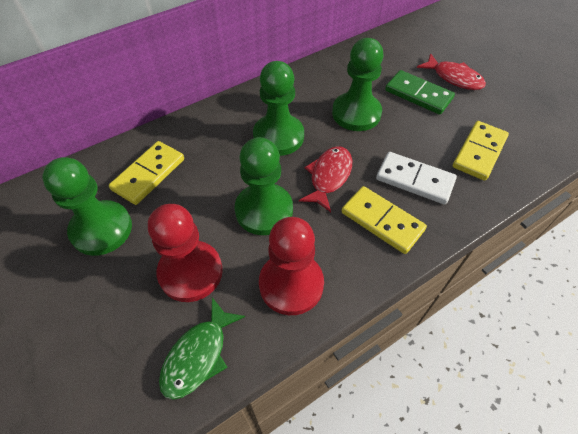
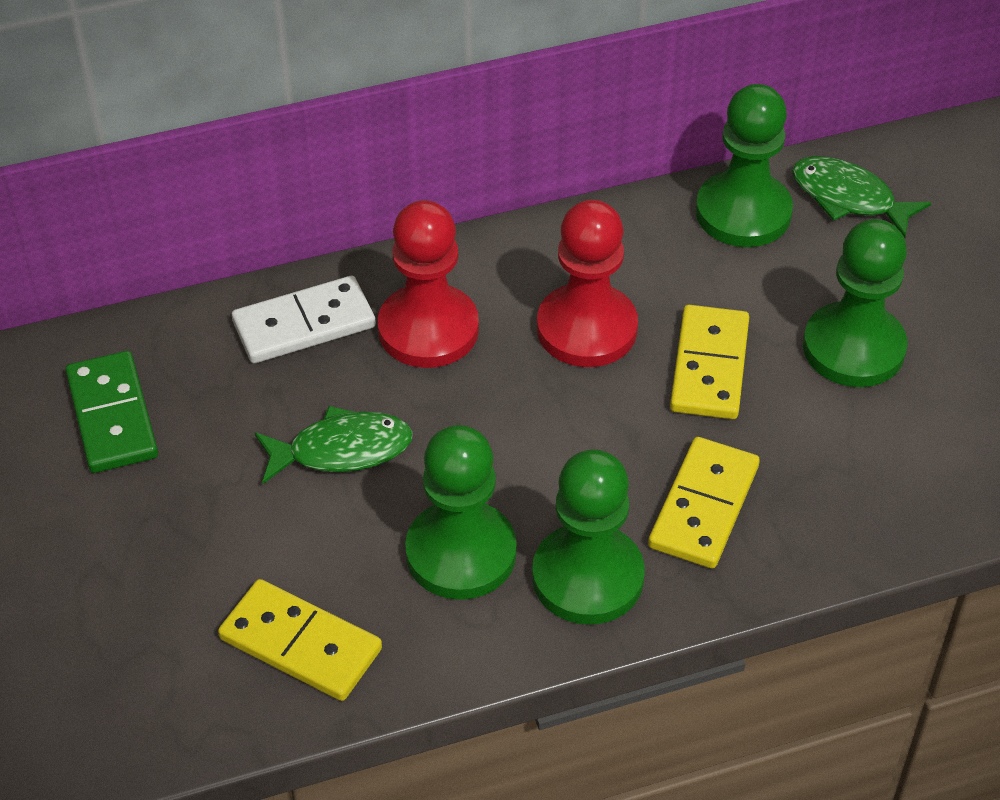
green fish: [159,297,245,400] = 1 -> [255,406,413,484] [792,156,931,238] = 2
red fish: [299,146,352,212] [417,53,486,90] = 2 -> none = 0

